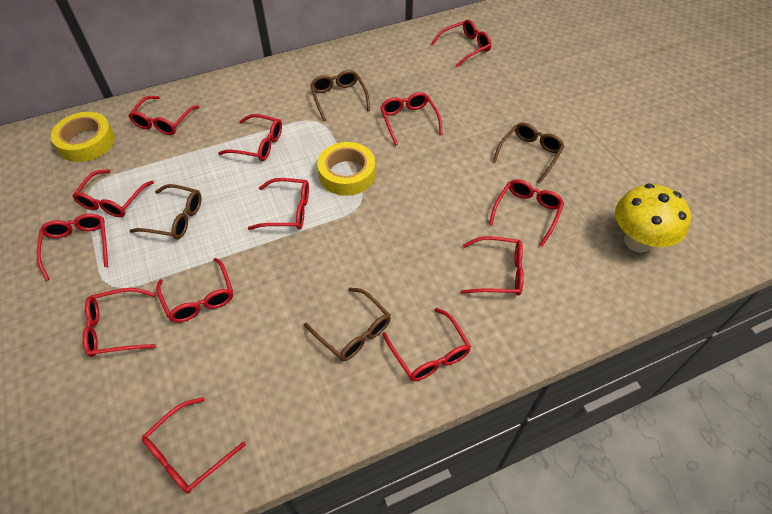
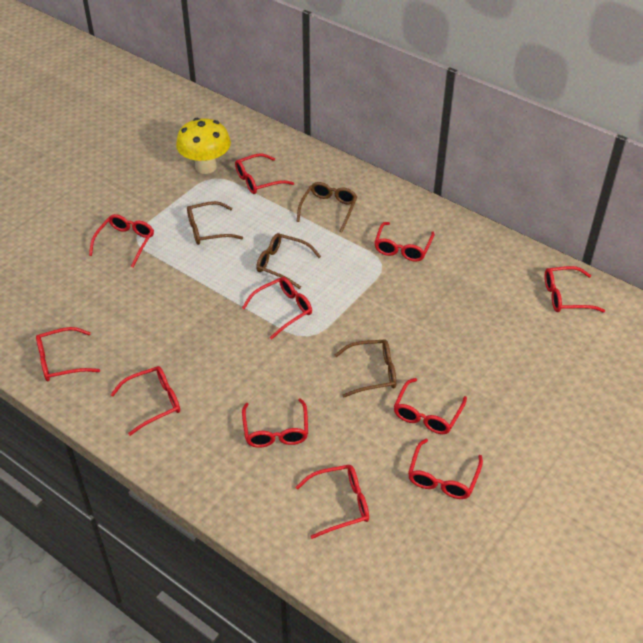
red glasses: [37,214,108,281] [72,169,154,217] [82,288,156,357] [128,96,199,135] [142,397,246,494] [156,258,233,322] [218,114,282,161] [248,178,309,230] [380,92,443,146] [382,308,471,381] [431,19,492,67] [461,236,524,296] [489,179,564,247] = 13 -> [36,327,100,381] [89,214,154,268] [110,366,180,436] [235,153,294,194] [242,277,312,339] [242,398,308,448] [296,465,369,539] [374,222,435,262] [394,378,467,434] [408,439,483,499] [544,266,605,313] = 11
yellow tape: [51,112,115,162] [317,142,376,196] = 2 -> none = 0

